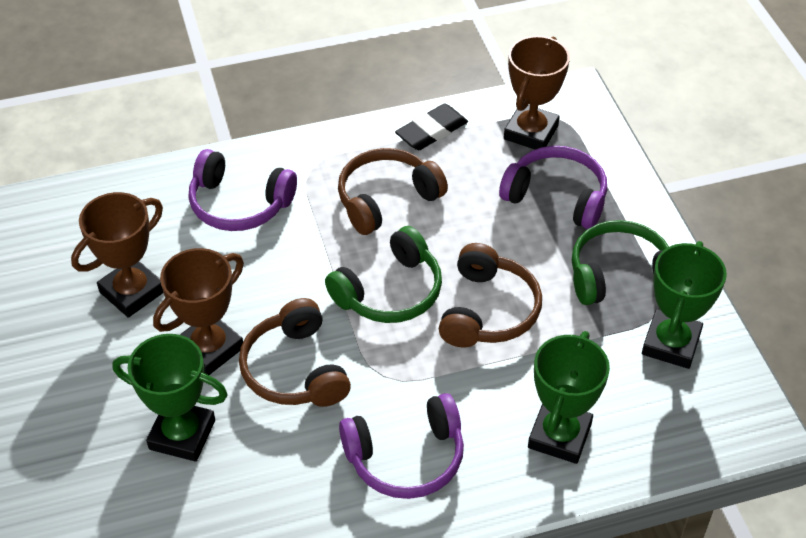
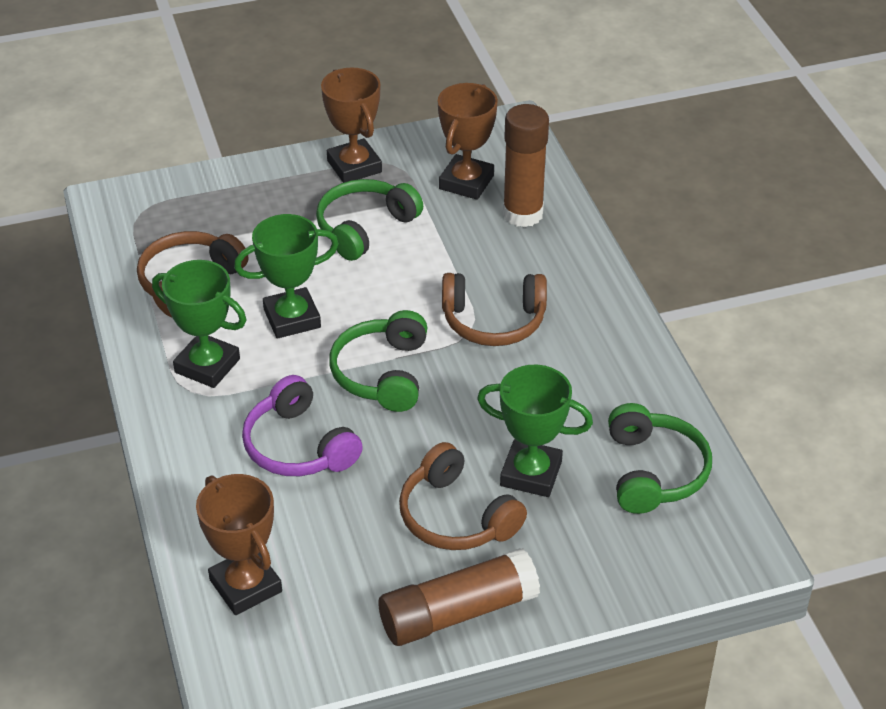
black eraser: [395,103,468,150] = 1 -> none = 0
brown glue stick: none = 0 -> [379,548,540,646] [503,104,549,227] = 2
green headphones: [325,226,442,323] [572,220,669,305] = 2 -> [316,179,423,261] [329,310,427,412] [608,403,712,514] = 3
purple headphones: [189,149,297,231] [339,393,464,499] [499,146,607,229] = 3 -> [242,375,363,476] = 1

